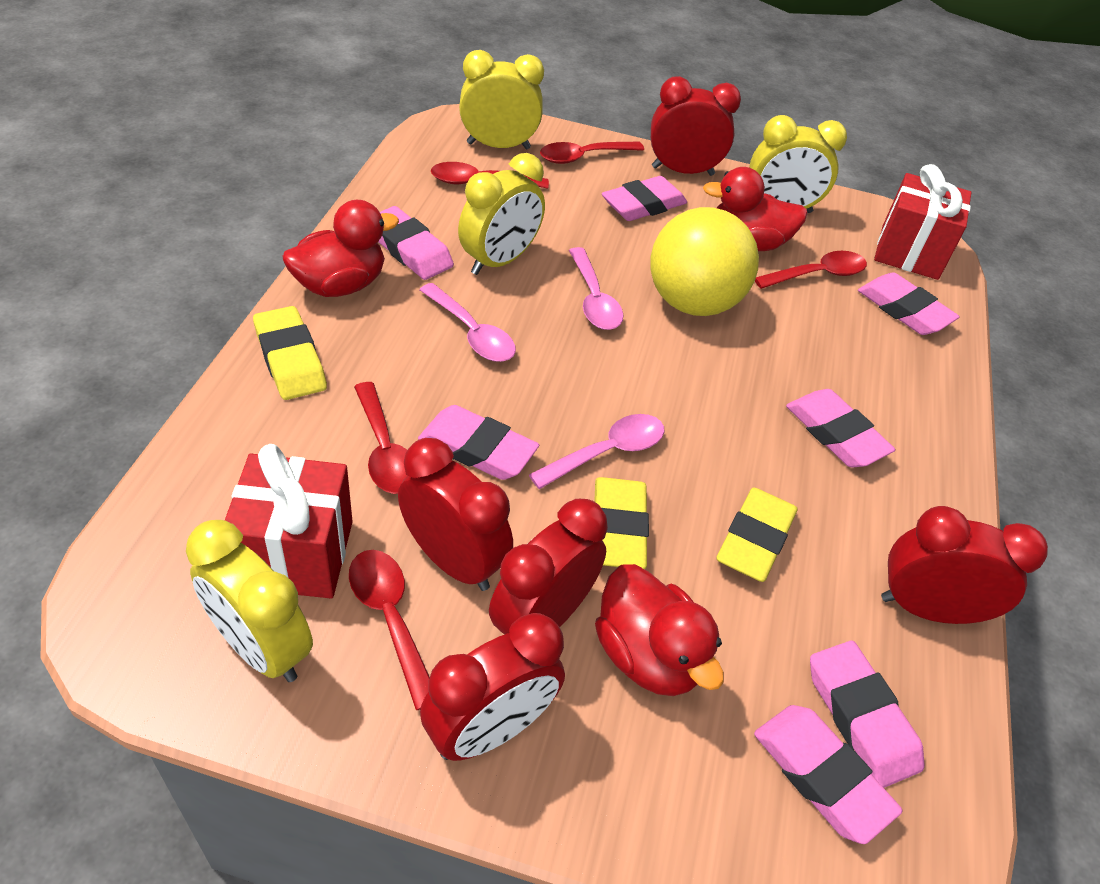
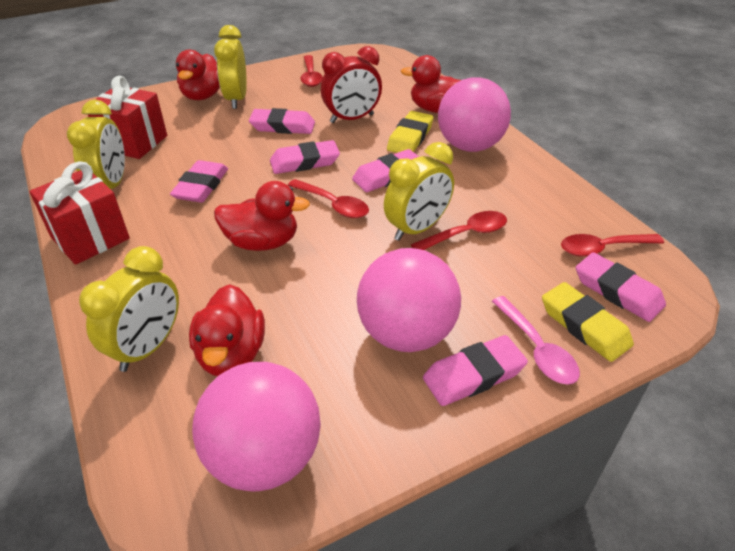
pink ball: none = 0 -> [192,362,321,492] [357,248,461,352] [438,77,511,152] = 3
pink eraser: [378,206,454,280] [418,405,539,480] [602,176,687,221] [754,705,903,844] [786,389,895,468] [810,640,924,788] [858,273,960,335] = 7 -> [170,160,228,203] [249,108,315,134] [270,140,340,174] [352,149,419,192] [423,335,528,406] [576,252,666,322] = 6
pink spoon: [419,283,516,362] [529,414,664,489] [569,247,623,330] = 3 -> [492,296,580,385] = 1
red clock: [398,438,513,591] [420,613,565,761] [489,499,608,635] [651,76,741,176] [881,506,1048,624] = 5 -> [321,46,382,123] = 1
red duck: [283,200,399,297] [595,564,724,696] [703,167,808,251] = 3 -> [176,50,220,100] [189,284,265,376] [214,181,310,251] [401,55,461,113] = 4
red spoon: [349,550,430,710] [354,382,408,494] [431,162,549,189] [540,141,644,164] [755,251,867,289] = 5 -> [288,179,369,218] [301,55,323,87] [411,211,507,250] [561,234,664,257] = 4
yellow ball: [651,207,759,316] = 1 -> none = 0
yellow eraser: [253,306,327,400] [594,477,649,569] [716,488,798,582] = 3 -> [387,111,433,153] [542,282,634,362] = 2

